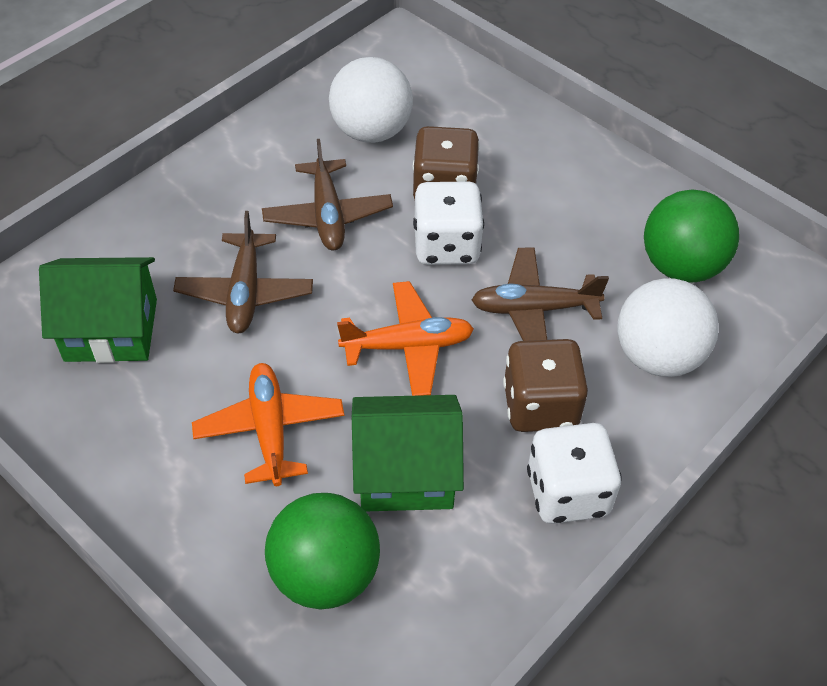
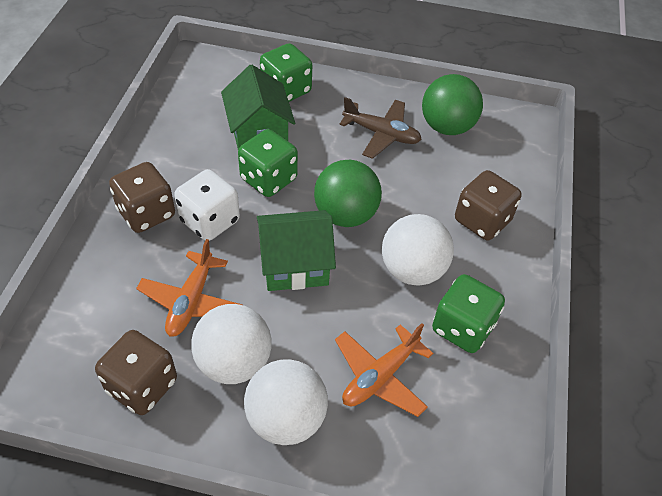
brown dice: [413,126,480,199] [503,339,588,432] = 2 -> [95,330,177,415] [109,162,175,233] [455,170,522,240] = 3
brown plane: [173,211,313,334] [262,139,393,250] [472,247,609,341] = 3 -> [339,97,422,159] = 1
green dice: none = 0 -> [238,129,298,197] [260,43,312,102] [432,274,505,353] = 3
white ball: [329,57,413,143] [617,278,719,377] = 2 -> [191,304,272,384] [244,359,328,445] [382,214,454,286] = 3
white dice: [413,182,484,265] [527,423,622,524] = 2 -> [174,169,240,241] = 1

